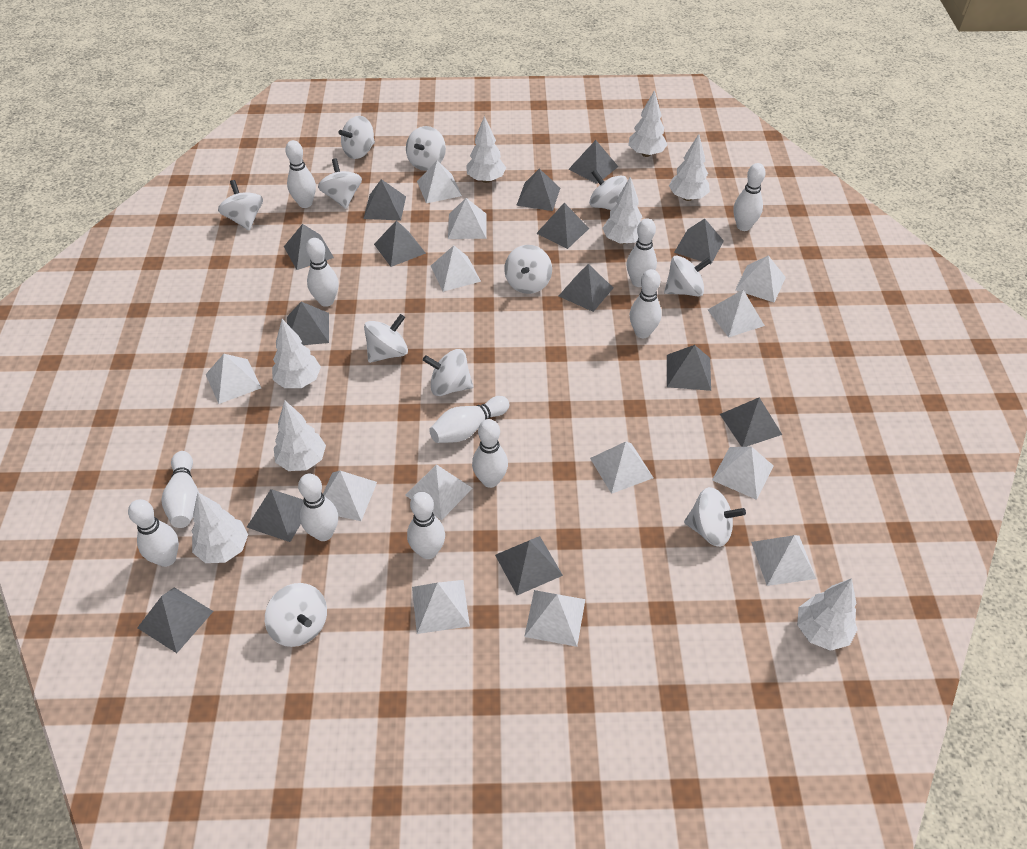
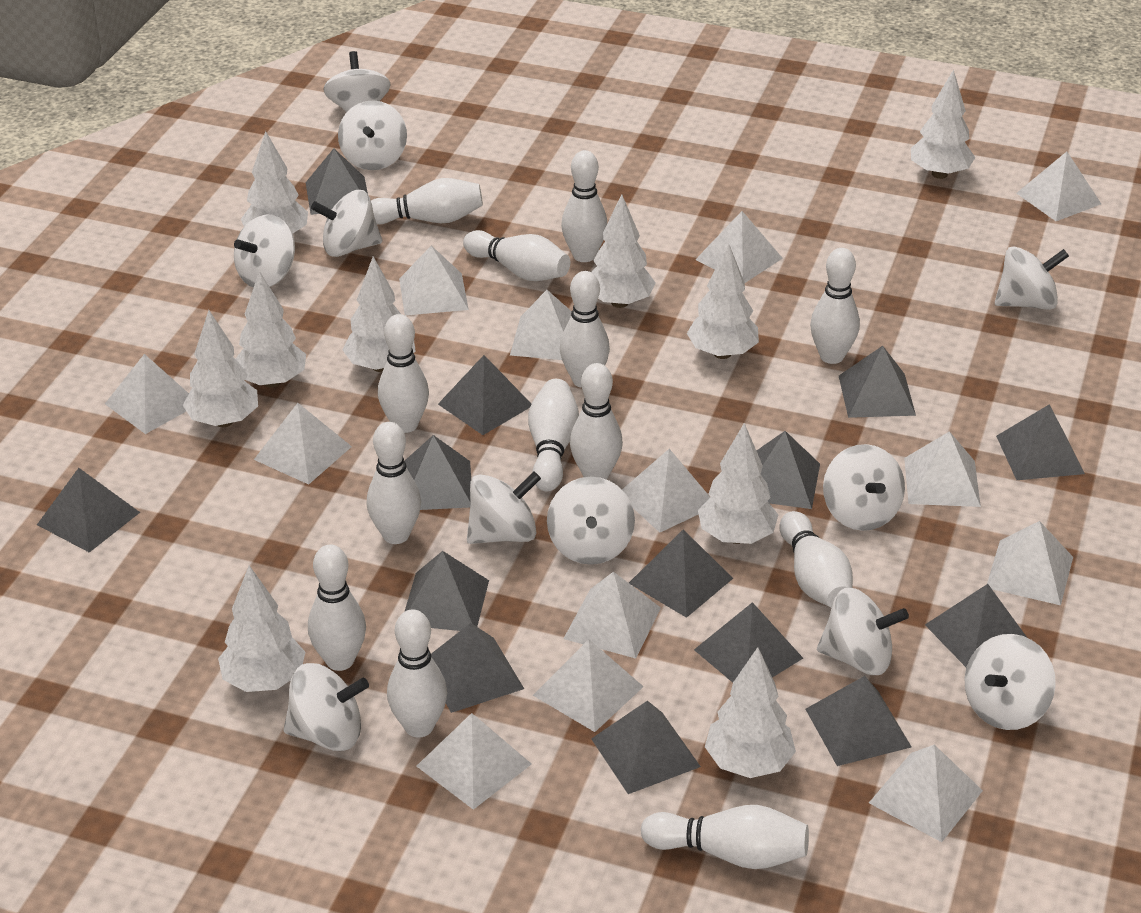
white bowling pin: [128,499,179,567] [161,451,199,528] [285,140,316,208] [298,474,338,541] [306,238,338,307] [407,492,445,559] [429,396,509,443] [472,419,508,488] [626,218,657,287] [629,269,662,338] [733,163,766,231] = 11 -> [308,545,366,671] [367,422,421,544] [371,178,483,224] [378,314,429,433] [387,609,447,738] [463,230,570,281] [528,379,579,491] [560,271,610,388] [561,150,607,262] [570,363,623,480] [641,805,809,869] [780,511,853,608] [810,248,860,364] = 13
white tree: [191,492,248,563] [272,319,321,388] [274,401,326,471] [466,116,506,183] [602,177,643,244] [628,90,668,157] [669,134,710,201] [797,578,858,651] = 8 -> [183,310,258,427] [218,565,305,692] [236,271,306,388] [241,131,308,234] [343,256,416,372] [591,194,656,308] [687,244,759,359] [698,423,778,544] [705,647,796,778] [911,69,975,179] = 10

